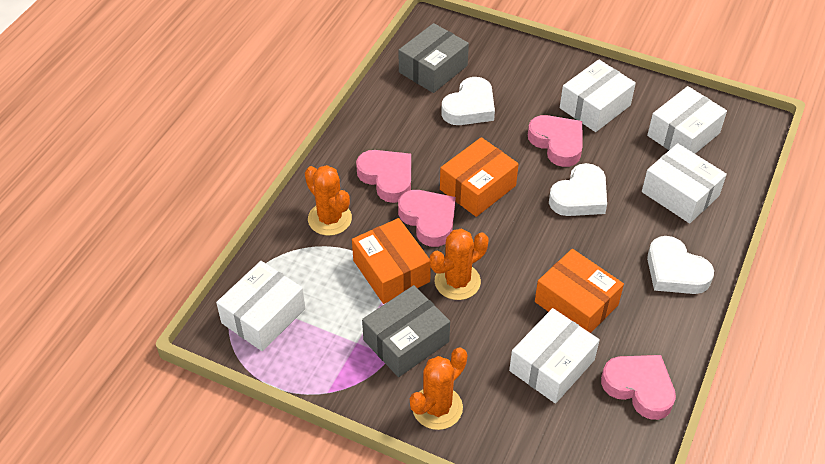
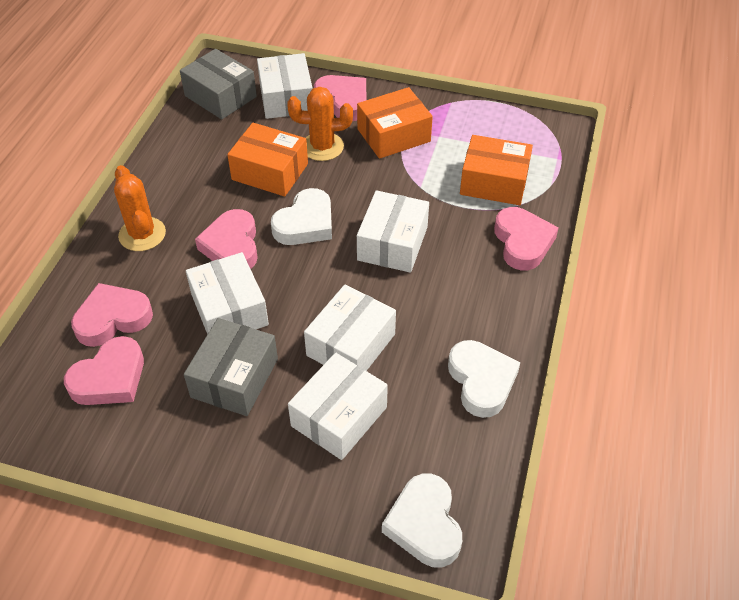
orange cactus: [305,165,352,236] [410,348,467,430] [430,229,488,300] = 3 -> [114,165,166,251] [287,87,353,161] = 2
pink heart: [356,150,411,203] [398,190,456,247] [528,115,583,167] [601,355,676,420] = 4 -> [64,336,144,405] [71,283,153,347] [195,209,258,269] [314,75,367,121] [494,207,559,270] = 5

